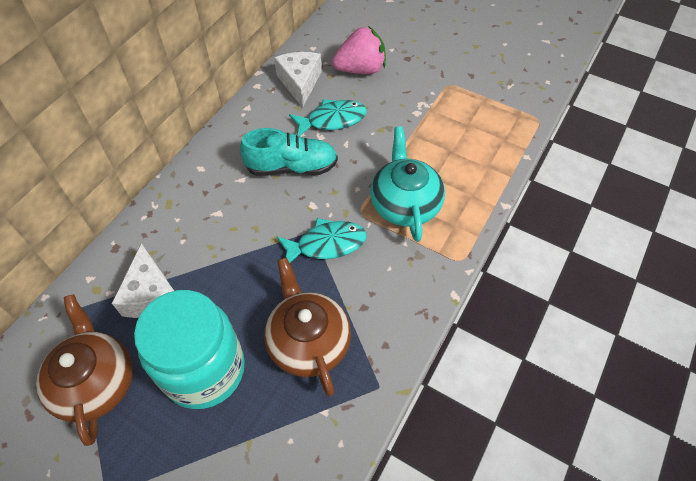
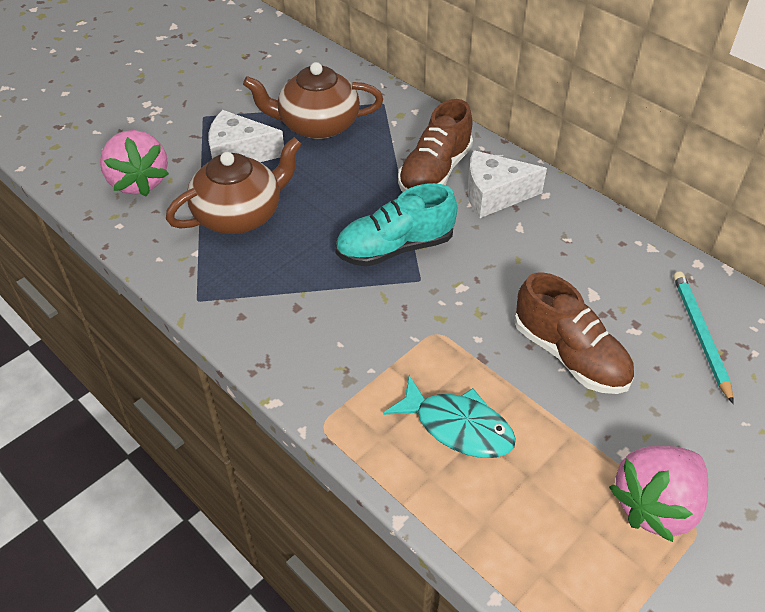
brown shoe: none = 0 -> [398,99,473,192] [514,272,634,394] = 2
pink strawberry: [332,26,386,74] = 1 -> [100,130,169,197] [609,446,708,542] = 2
turquoise fish: [276,218,367,263] [289,99,367,136] = 2 -> [383,375,516,458] = 1
turquoise jar: [134,290,245,409] = 1 -> none = 0
turquoise pencil: none = 0 -> [673,271,734,404] = 1
turquoise teapot: [370,126,445,242] = 1 -> none = 0

